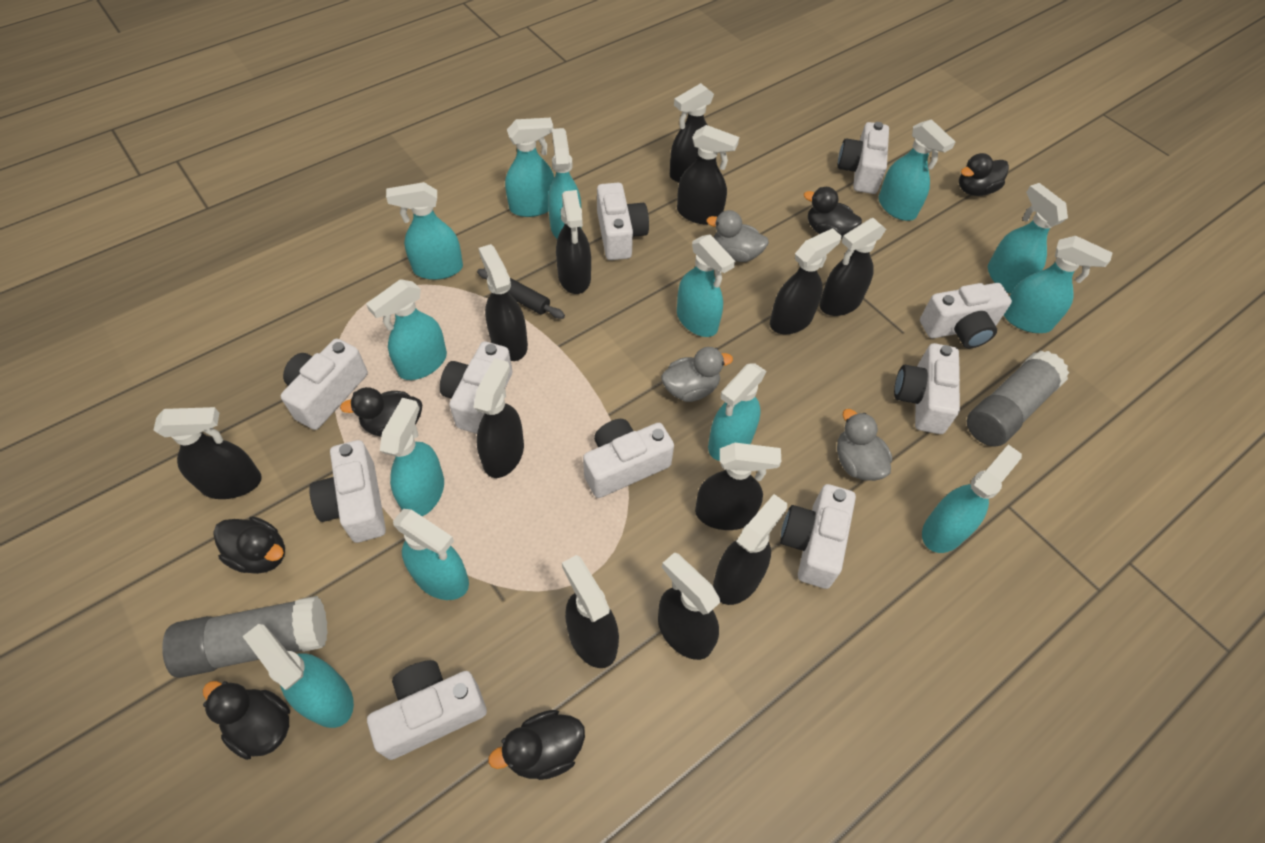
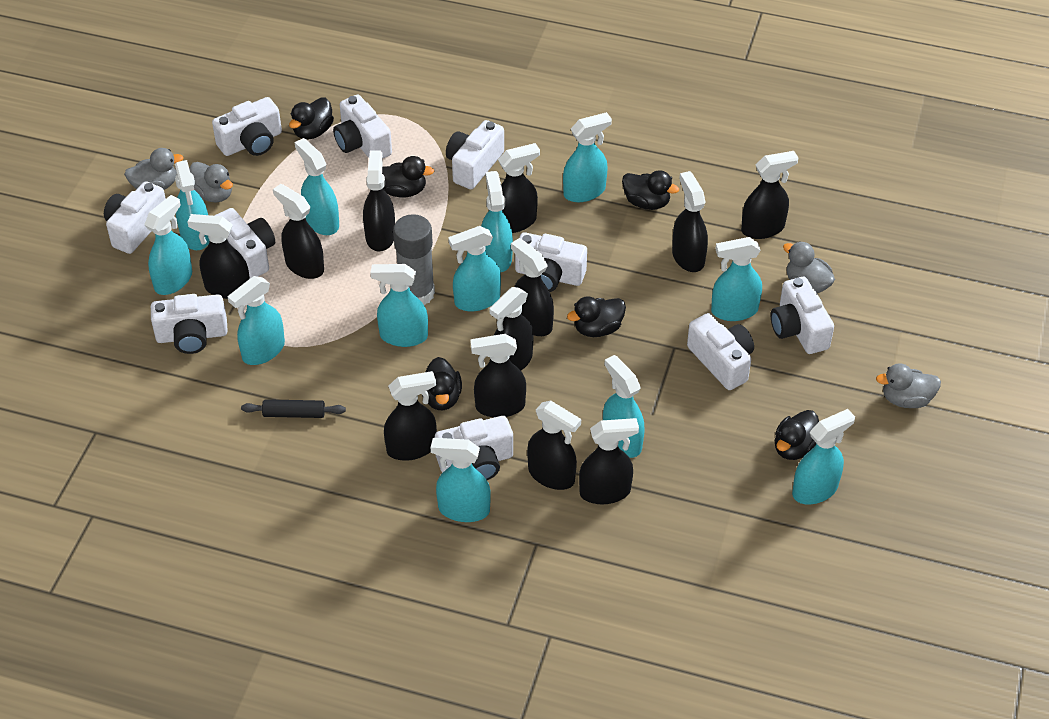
grey duck: [661,347,733,402] [706,210,769,262] [837,409,892,481] = 3 -> [124,148,184,190] [189,162,233,202] [783,241,835,293] [876,363,941,408] = 4
grey glue stick: [162,596,328,678] [967,350,1069,447] = 2 -> [393,214,435,305] = 1
turquoise spray bottle: [242,624,354,728] [366,279,447,380] [380,398,444,516] [386,182,463,280] [393,509,469,600] [505,118,554,217] [548,128,582,239] [677,234,735,337] [708,363,766,461] [879,119,955,221] [922,444,1022,553] [988,183,1068,294] [1004,236,1112,333] = 13 -> [144,195,192,295] [175,160,210,250] [228,276,285,365] [295,138,339,235] [370,264,428,347] [431,438,491,522] [448,226,501,311] [481,171,513,273] [563,112,612,202] [603,355,645,458] [711,237,762,321] [792,409,855,505] = 12

